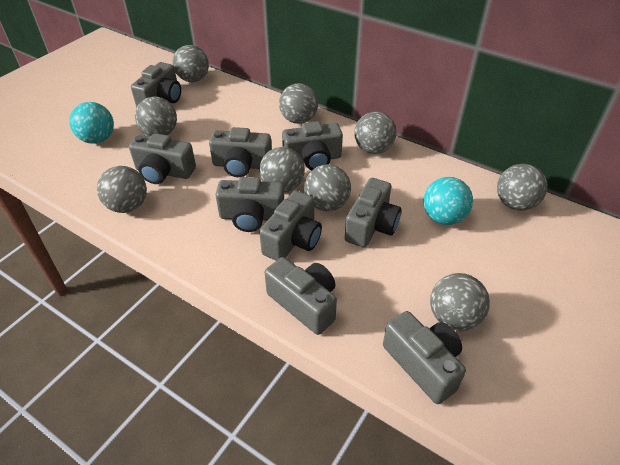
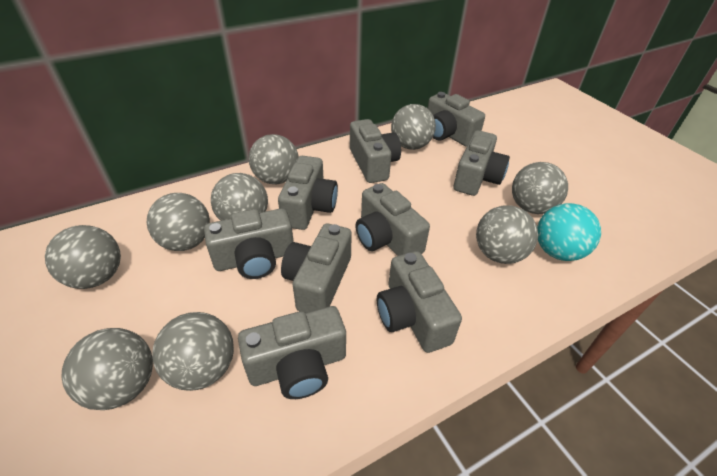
turquoise ball: [69,102,114,144] [423,177,473,225] = 2 -> [537,203,601,261] = 1

